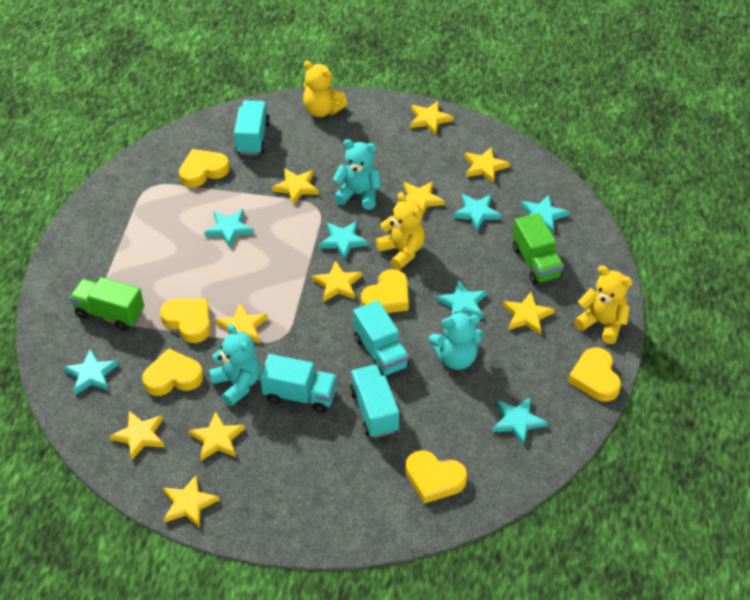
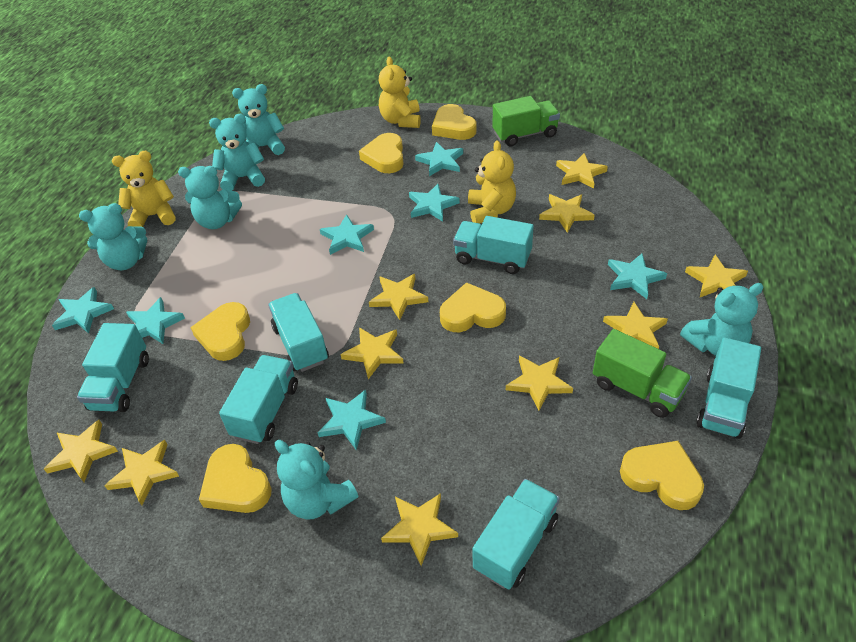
turquoise teddy bear: [209,324,260,406] [333,139,381,210] [429,312,483,370] = 3 -> [79,203,147,270] [178,166,242,229] [209,114,265,191] [232,84,285,155] [275,440,358,520] [680,283,764,356] = 6
turquoise truck: [234,100,270,155] [260,354,337,414] [349,364,399,438] [353,300,409,376] = 4 -> [77,323,149,412] [219,355,298,444] [268,293,329,372] [453,216,534,274] [472,479,560,590] [696,337,761,439] = 6

